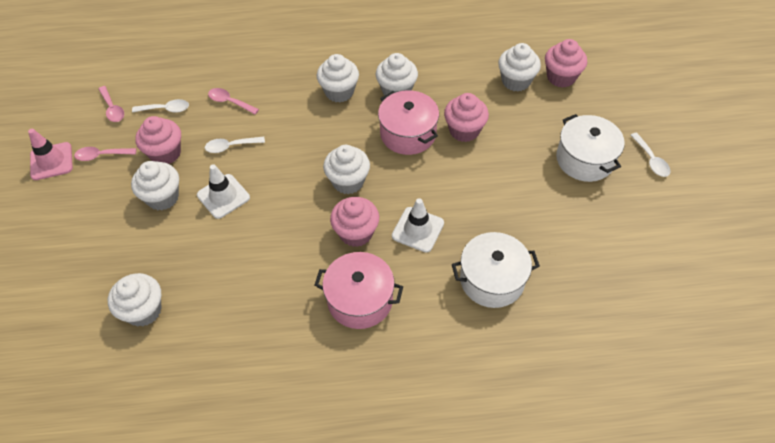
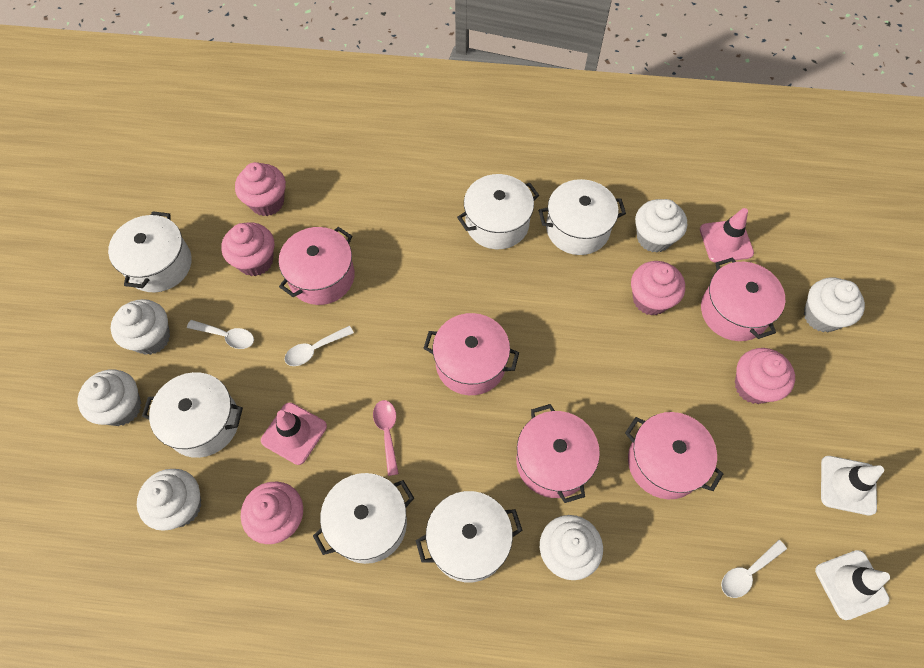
pink cupcake: [135,116,181,164] [330,197,379,247] [444,93,489,142] [545,39,587,88] = 4 -> [221,222,274,276] [235,162,286,216] [241,482,303,544] [631,261,685,316] [735,348,795,404] = 5
pink pot: [314,252,403,329] [378,90,439,155] = 2 -> [279,227,355,305] [423,313,519,395] [516,404,600,503] [625,412,723,499] [701,257,785,341] = 5
pink spoon: [74,147,136,161] [98,86,124,122] [208,88,259,114] = 3 -> [373,400,399,476] = 1
pink traffic cone: [28,129,73,180] = 1 -> [261,402,327,465] [700,208,754,263] = 2
white pot: [452,232,540,308] [556,114,625,182] = 2 -> [108,211,192,292] [142,372,243,458] [313,473,414,564] [416,491,523,582] [457,174,539,249] [539,179,626,255] = 6

